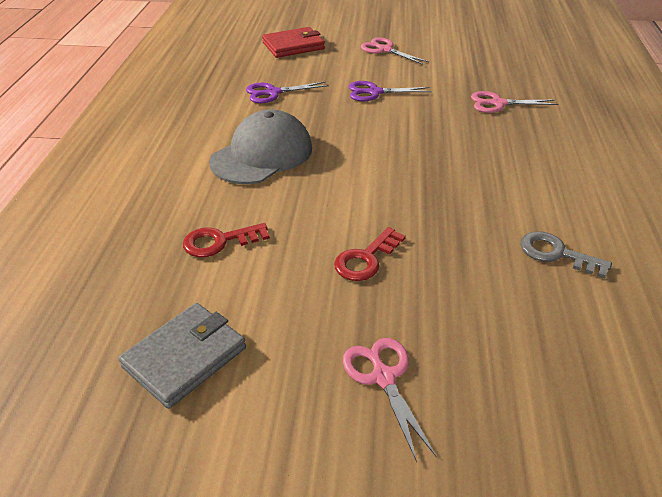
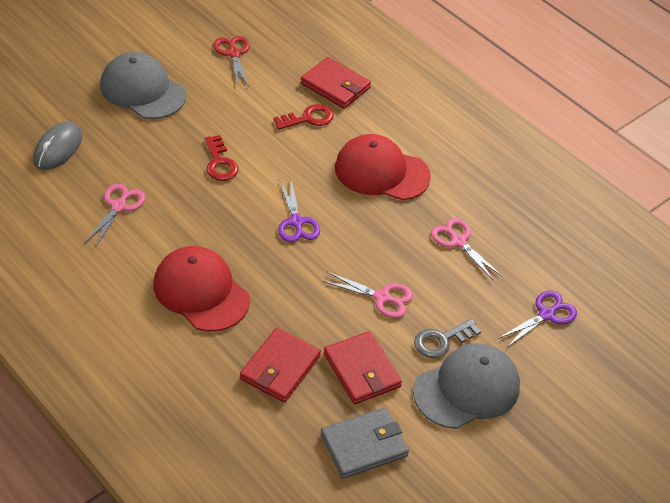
grey cap: [209,109,312,184] = 1 -> [100,52,186,119] [413,343,520,429] = 2
grey mouse: none = 0 -> [33,122,82,170] = 1
red cap: none = 0 -> [154,246,250,332] [335,134,431,200] = 2
red scissors: none = 0 -> [213,36,250,87] = 1
red wallet: [262,27,325,58] = 1 -> [240,328,321,403] [301,57,371,109] [324,331,402,404] = 3

